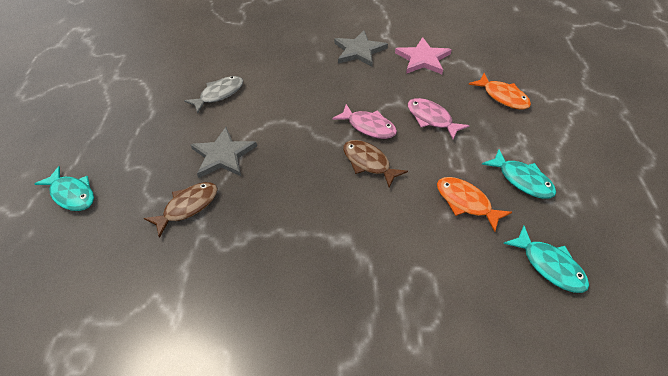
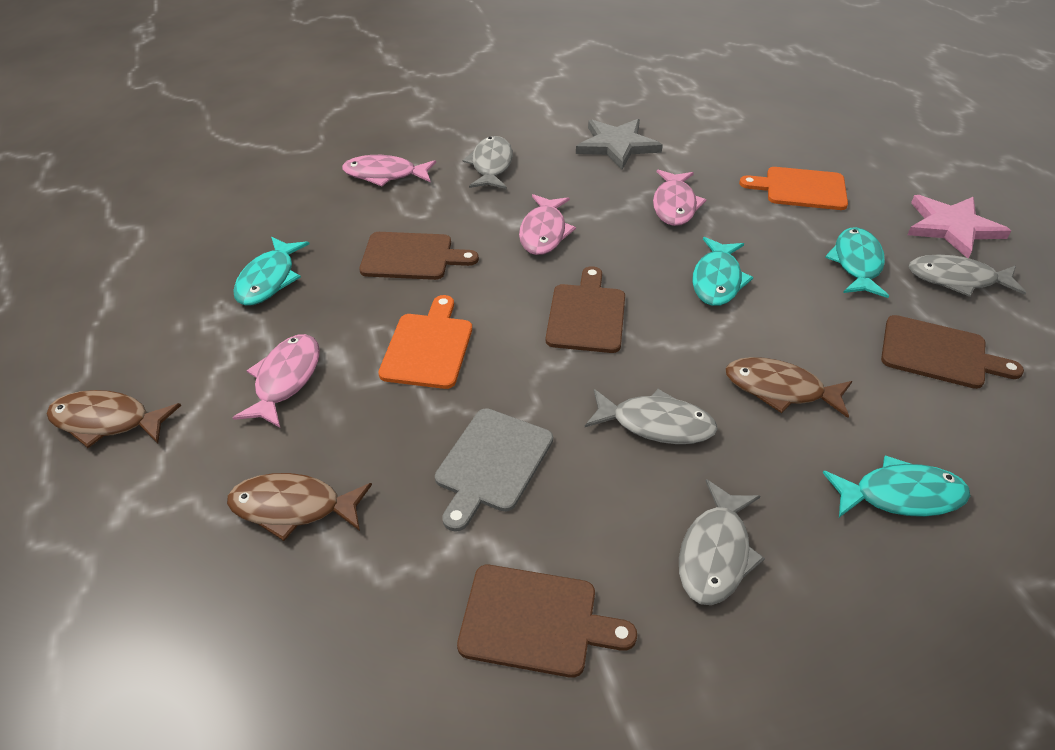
brown cutting board: none = 0 -> [359,232,479,280] [457,565,637,678] [546,266,625,353] [881,315,1024,389] = 4
brown fish: [144,182,218,238] [343,140,408,188] = 2 -> [46,390,181,448] [227,473,372,541] [725,357,852,418] = 3
grey cutting board: none = 0 -> [435,408,553,532] = 1
grey fish: [184,76,243,114] = 1 -> [462,136,513,189] [585,389,718,444] [679,479,765,605] [909,255,1026,297] = 4
grey star: [190,127,257,178] [334,30,388,67] = 2 -> [576,119,663,170] = 1
orange cutting board: none = 0 -> [378,295,472,389] [739,167,848,210] = 2
orange fish: [437,177,512,232] [469,73,531,109] = 2 -> none = 0
pink fish: [332,104,397,139] [408,98,470,139] = 2 -> [232,334,320,428] [342,155,436,186] [519,194,576,255] [653,170,706,226] = 4
turquoise fish: [34,166,94,211] [482,149,556,199] [503,226,589,293] = 3 -> [233,237,310,306] [692,237,753,306] [823,455,970,517] [825,227,889,298] = 4

